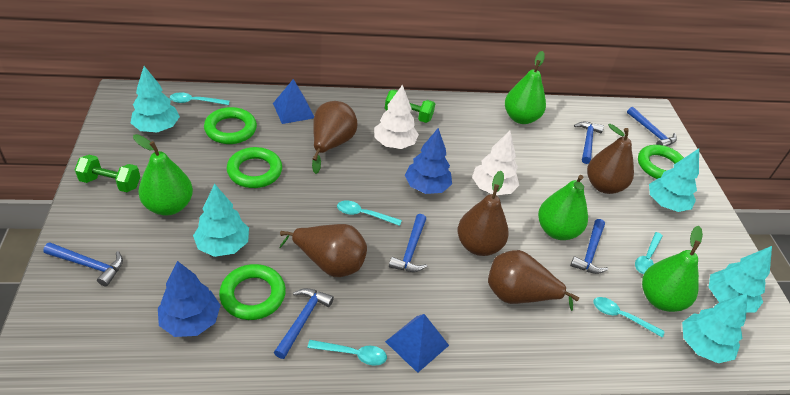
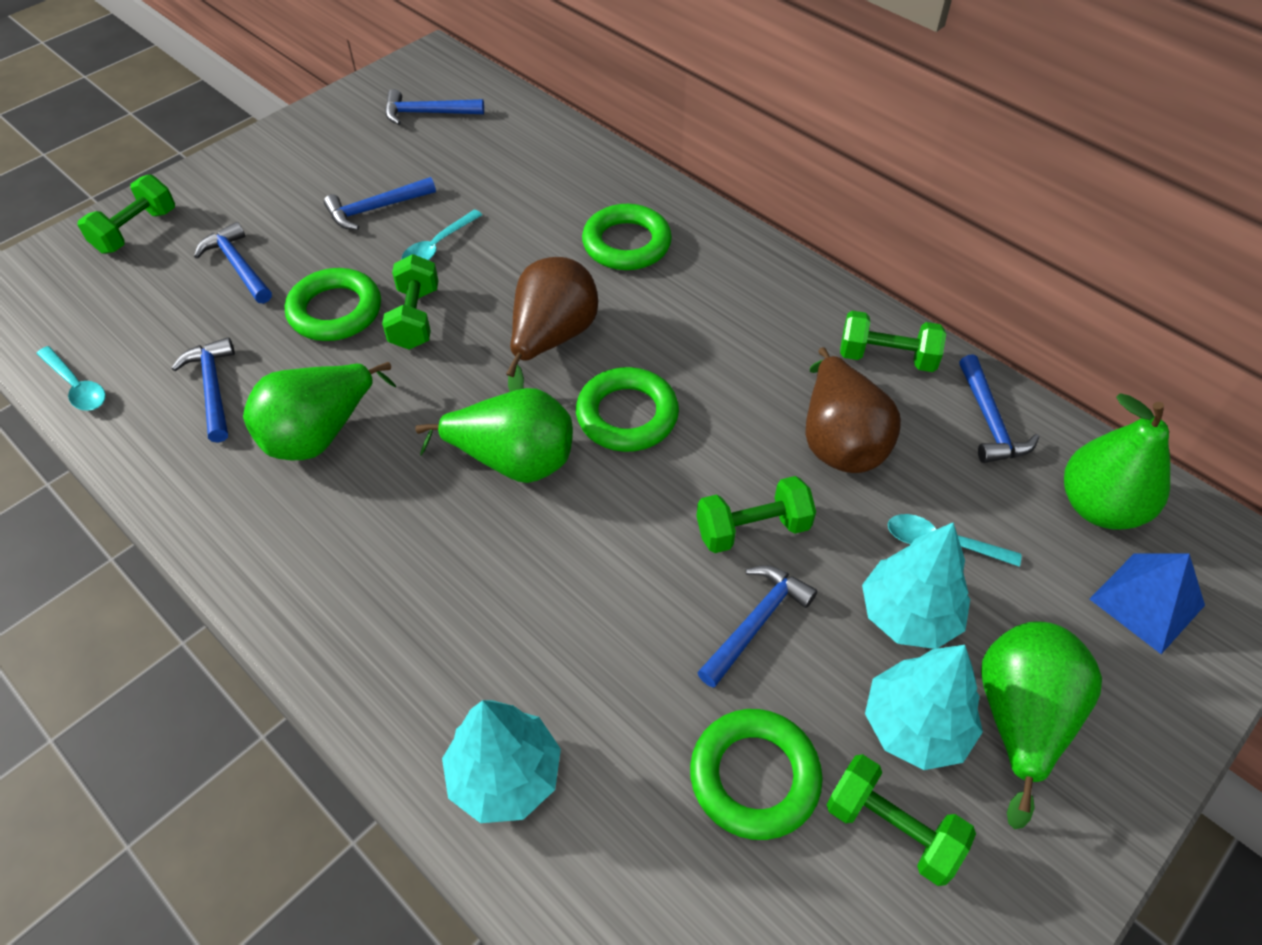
blue pyramid: [273,79,314,124] [385,314,449,373] = 2 -> [1090,554,1205,654] = 1
blue tree: [158,261,220,337] [405,128,452,194] = 2 -> none = 0
brown pear: [279,224,367,277] [312,101,357,174] [457,171,509,256] [488,250,579,311] [587,124,634,194] = 5 -> [506,257,598,392] [805,347,901,473] = 2
green dumbbell: [75,155,140,192] [385,90,435,123] = 2 -> [78,174,175,254] [382,254,438,349] [696,476,816,553] [826,754,976,886] [840,311,946,372] = 5
turquoise spoon: [170,93,230,105] [307,340,387,366] [337,201,402,226] [593,297,665,338] [635,232,663,274] = 5 -> [37,346,106,411] [401,210,482,260] [888,514,1021,567] = 3
turquoise tree: [131,66,180,132] [193,184,249,257] [649,149,699,212] [682,293,748,363] [709,246,772,313] = 5 -> [442,700,561,823] [862,522,970,649] [865,645,983,770] = 3
white tree: [374,85,419,149] [472,131,519,195] = 2 -> none = 0

